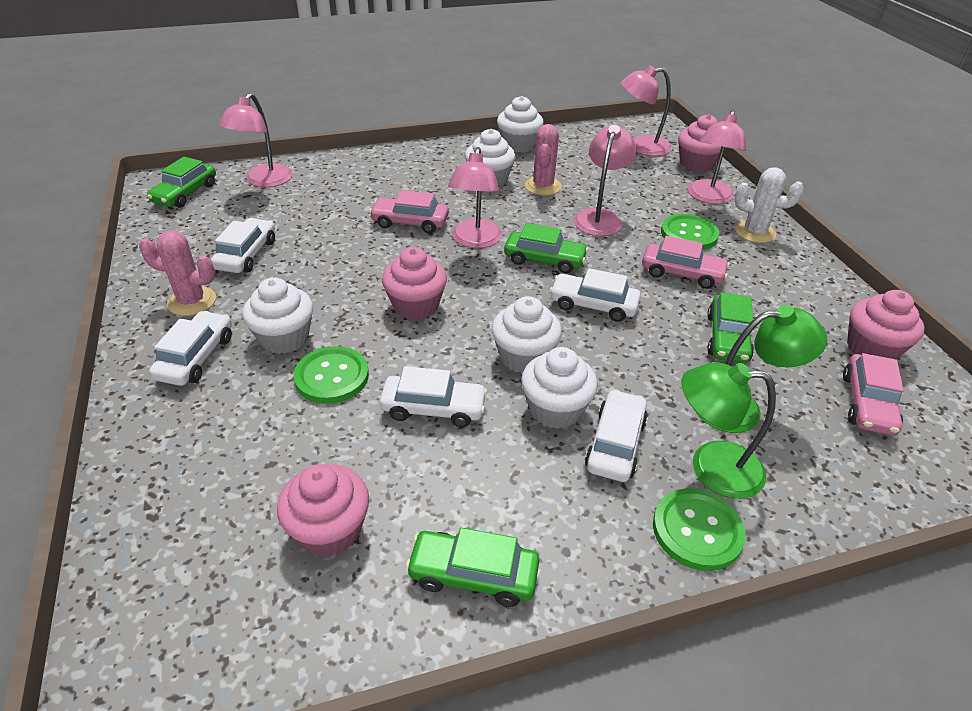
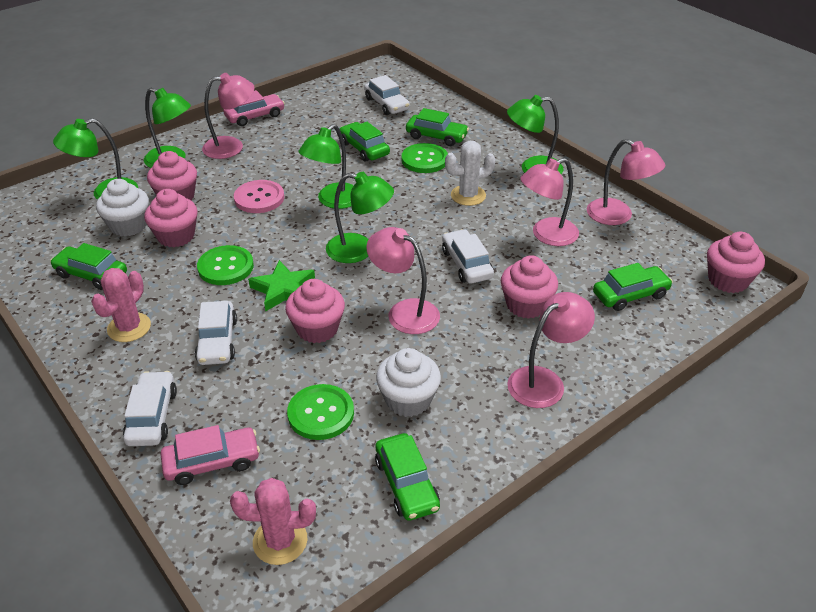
green car: [147,157,216,208] [405,528,539,607] [504,223,588,273] [707,292,754,363] = 4 -> [50,243,127,290] [340,122,390,162] [375,433,440,521] [406,108,469,146] [593,263,673,311] = 5
green lamp: [681,362,776,499] [696,305,827,433] = 2 -> [53,118,138,200] [144,88,191,168] [298,124,354,209] [326,172,394,263] [507,95,564,174] = 5
green star: none = 0 -> [248,260,315,311] = 1
pink button: none = 0 -> [234,180,284,213] = 1
pink car: [369,190,449,233] [642,236,729,289] [843,353,904,436] = 3 -> [161,425,260,485] [223,90,285,126] = 2
pink cupcake: [277,464,369,557] [382,247,447,320] [678,114,726,172] [847,290,925,359] = 4 -> [144,189,198,247] [147,151,197,201] [285,279,345,343] [501,255,558,319] [707,232,765,293] = 5
white car: [149,311,232,386] [211,218,275,273] [380,366,487,427] [550,268,641,322] [585,389,648,482] = 5 -> [123,371,177,446] [195,301,237,365] [364,75,410,115] [442,229,494,283] = 4
white cupcake: [242,277,313,354] [465,129,516,188] [492,296,562,373] [497,96,544,153] [521,347,598,429] = 5 -> [96,179,149,237] [376,348,441,417] = 2

